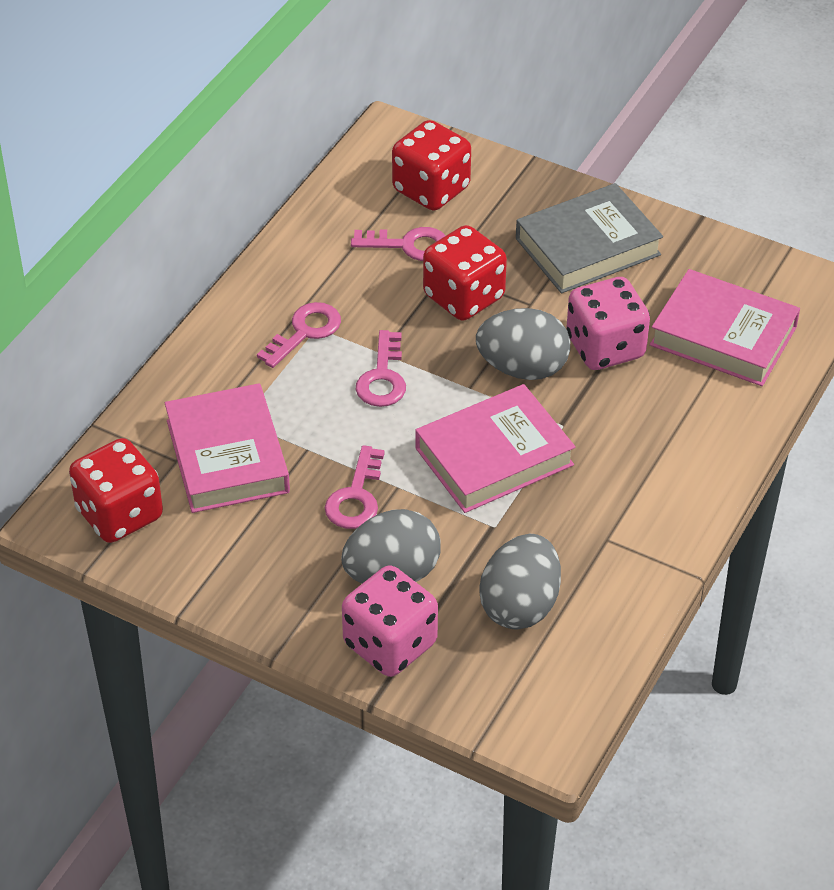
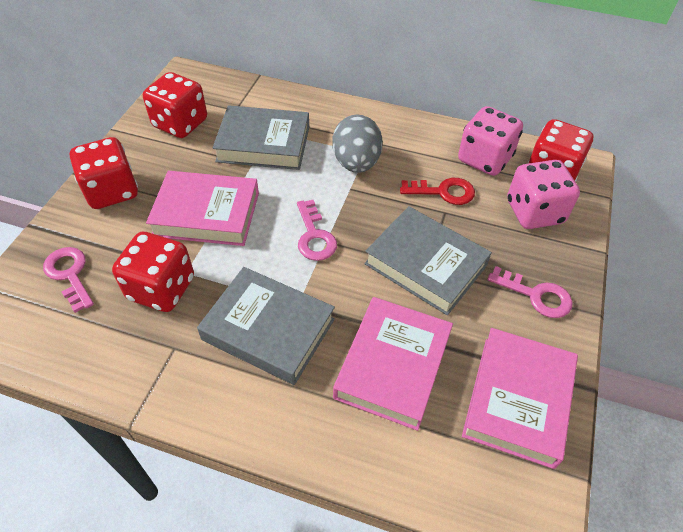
grey book: [516,183,663,293] = 1 -> [197,267,335,385] [213,105,309,170] [364,206,492,315] = 3
grey egg: [341,509,441,584] [476,308,570,380] [479,534,561,630] = 3 -> [332,115,383,173] = 1
pink key: [257,302,341,368] [325,445,385,529] [351,227,445,261] [356,330,406,407] = 4 -> [43,247,94,313] [297,200,337,261] [487,266,573,318] = 3
red dice: [69,438,163,543] [392,120,471,211] [423,225,507,321] = 3 -> [70,137,138,209] [112,232,194,312] [143,72,207,138] [527,119,593,182] = 4
red key: none = 0 -> [400,178,475,205] = 1

